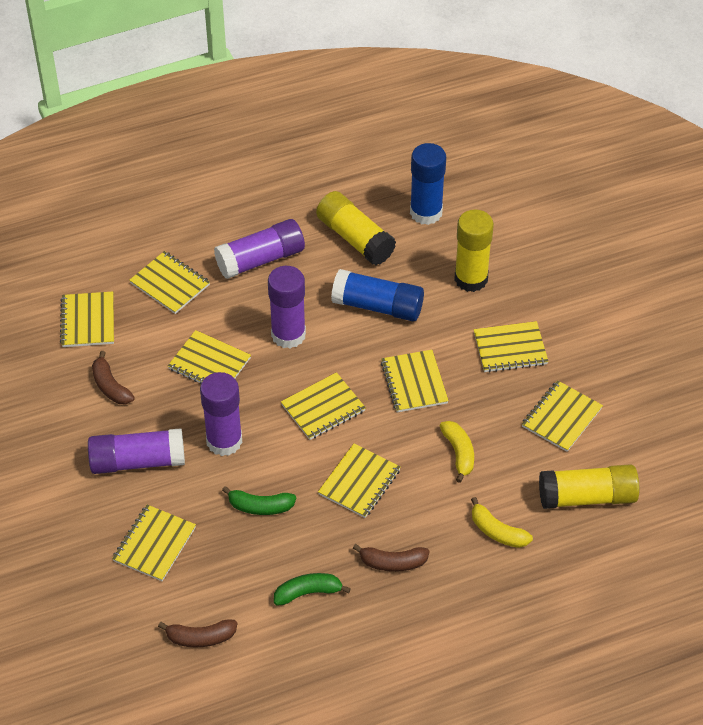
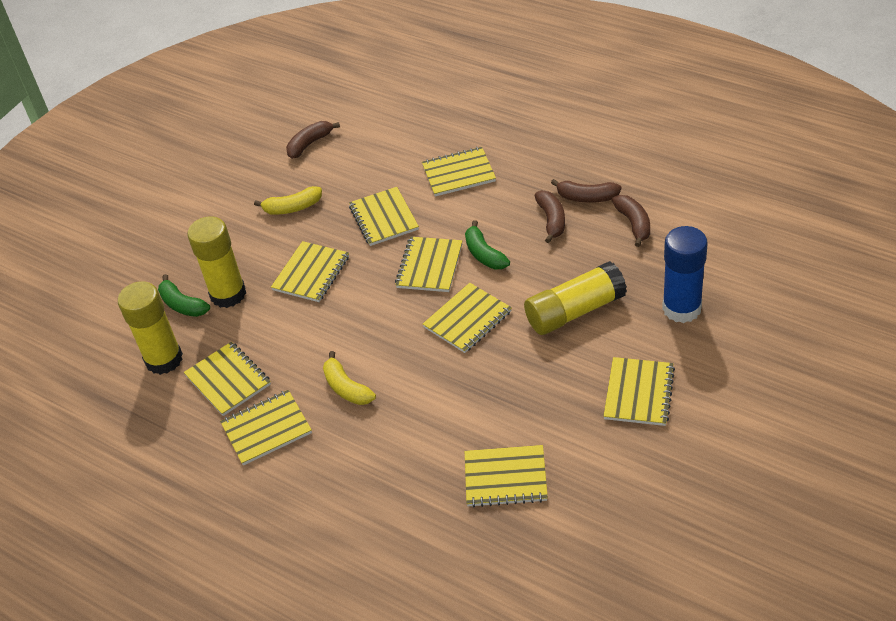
blue glue stick: [331,269,424,321] [410,143,446,225] = 2 -> [662,226,708,323] = 1
brown banana: [92,351,135,404] [158,619,237,647] [353,544,430,572] = 3 -> [286,121,340,159] [534,191,565,243] [551,179,621,203] [612,195,650,247] = 4
purple glue stick: [88,428,185,474] [200,372,242,456] [214,219,305,279] [268,266,306,349] = 4 -> none = 0

